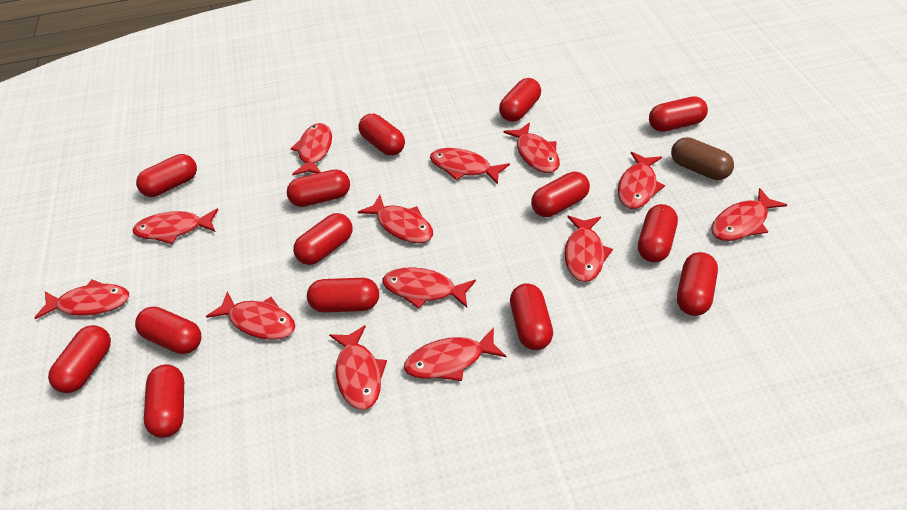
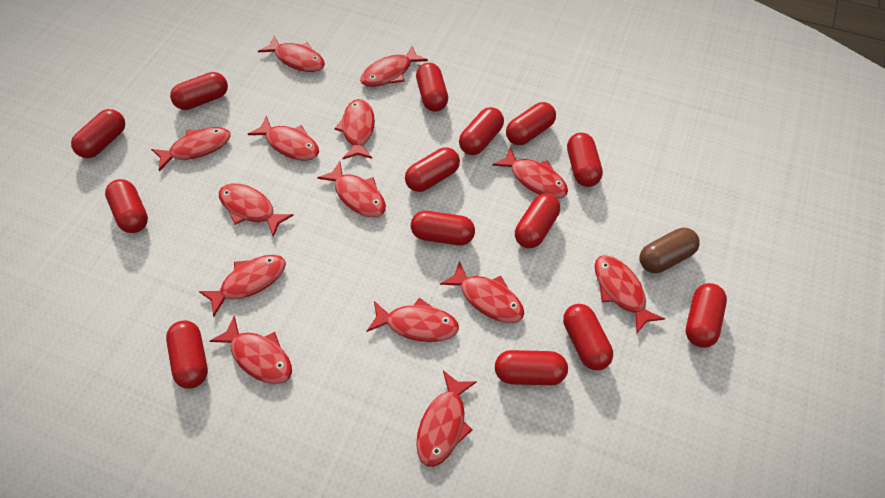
red fish: [34,280,129,319] [132,208,218,244] [206,292,296,340] [291,123,332,175] [329,325,387,410] [358,195,433,243] [382,267,476,309] [404,327,506,381] [430,148,510,184] [503,122,560,173] [565,216,613,282] [618,152,665,209] [711,188,787,241] = 13 -> [151,127,231,171] [199,255,286,317] [210,316,292,384] [219,183,294,237] [248,116,319,161] [258,36,325,72] [317,161,386,217] [335,99,375,159] [360,46,428,87] [366,298,459,342] [416,370,477,467] [440,261,524,323] [492,147,568,198] [595,255,665,333] = 14

